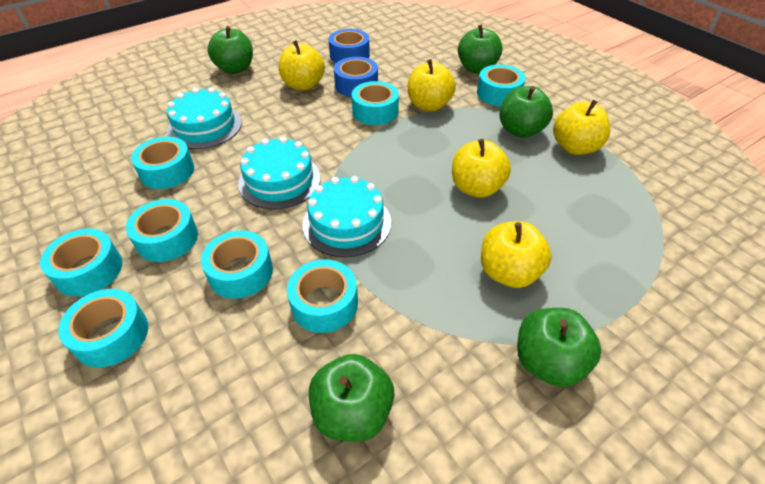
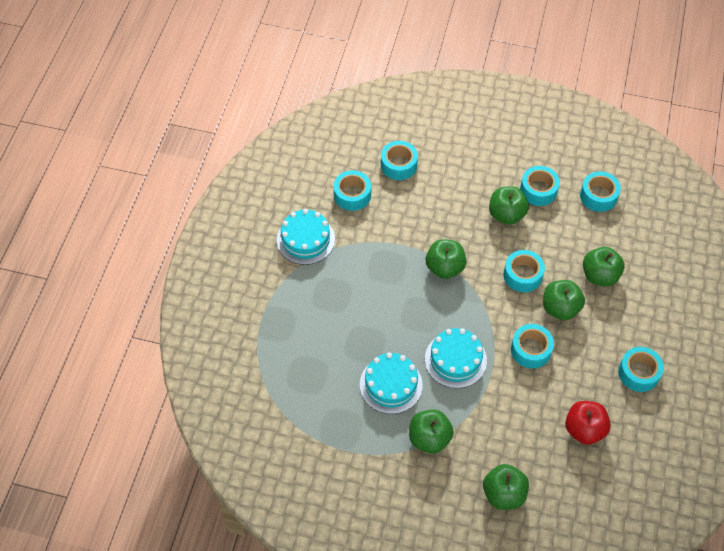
blue tape: [328,29,370,63] [334,57,378,97] = 2 -> none = 0
green apple: [208,26,253,74] [309,354,394,442] [458,24,502,73] [500,86,553,138] [517,308,601,387] = 5 -> [409,409,454,454] [426,239,466,279] [483,464,529,510] [489,186,529,225] [543,280,585,320] [583,247,625,286] = 6
red apple: none = 0 -> [565,401,611,445] = 1
turquoise tape: [40,228,123,296] [58,289,148,368] [126,199,198,262] [131,137,194,189] [201,230,273,299] [287,259,358,333] [352,81,399,125] [477,64,526,106] = 8 -> [334,170,371,211] [381,141,418,180] [503,250,545,292] [511,324,554,368] [520,166,560,206] [580,171,621,212] [618,347,664,392] = 7
yellow apple: [279,40,325,90] [408,59,456,111] [452,139,511,198] [481,221,552,288] [553,100,610,155] = 5 -> none = 0

